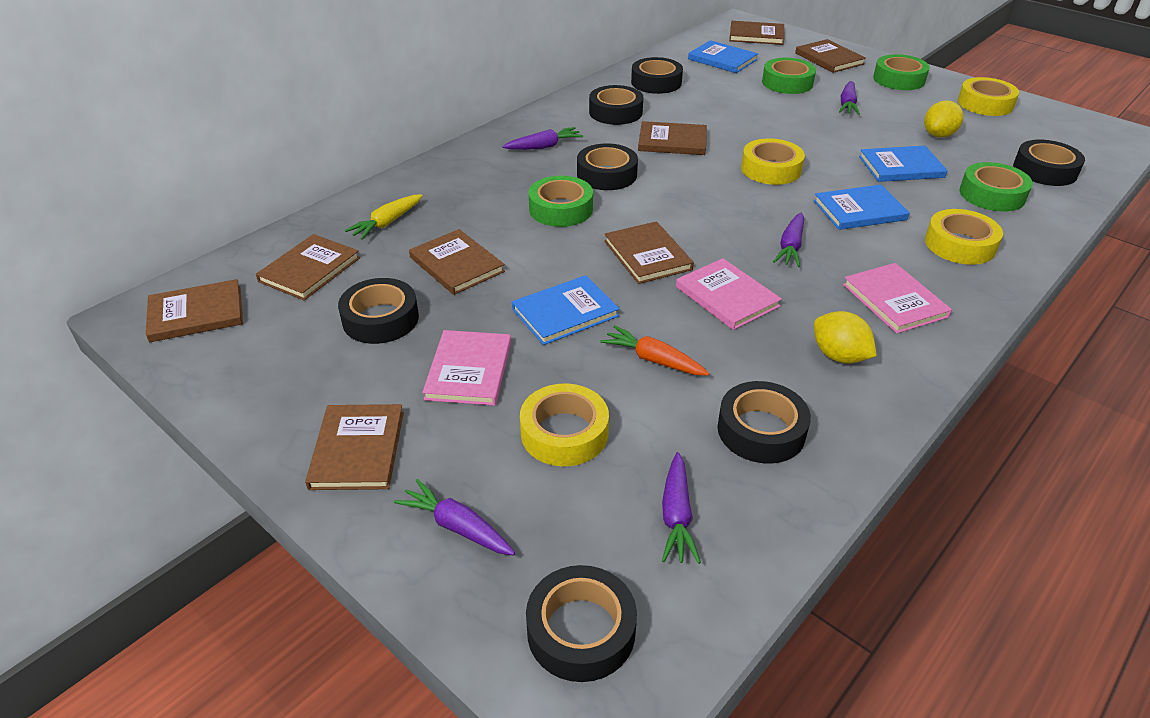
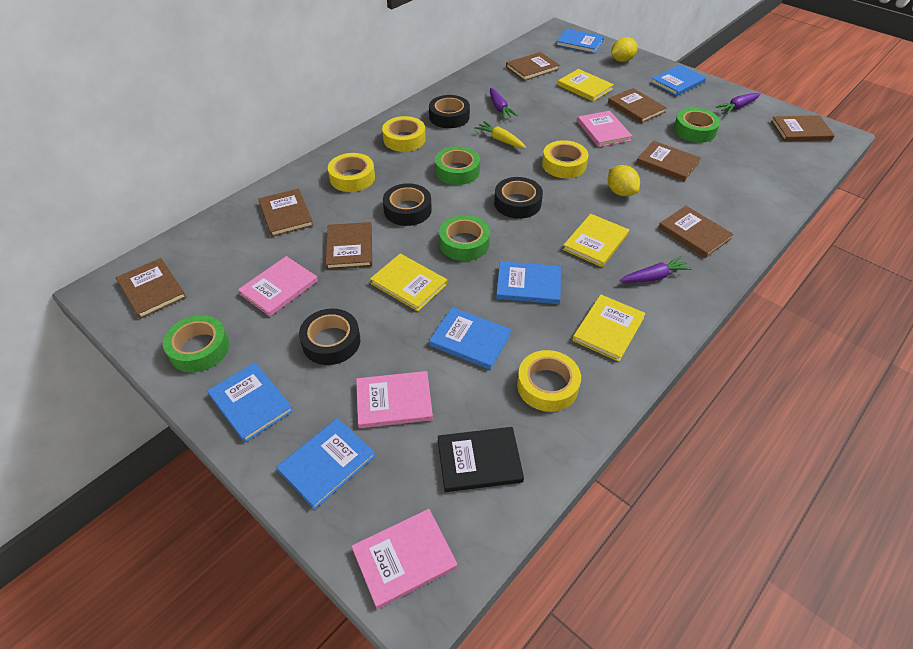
black book: none = 0 -> [438,427,524,492] = 1
black tape: [338,278,419,344] [526,565,637,682] [577,143,638,190] [589,85,643,125] [631,57,683,94] [717,381,811,464] [1013,140,1085,186] = 7 -> [299,309,360,365] [383,183,432,226] [429,95,470,128] [494,177,543,219] = 4
blue book: [512,275,620,345] [688,40,758,73] [814,185,910,230] [859,146,948,182] = 4 -> [207,362,294,442] [276,418,375,509] [429,307,511,370] [496,261,561,304] [556,29,604,54] [651,65,706,96] = 6
orange carrot: [601,325,709,375] = 1 -> none = 0
pink book: [422,330,511,406] [676,258,782,330] [843,263,952,334] = 3 -> [238,256,318,317] [351,509,457,609] [356,371,433,428] [577,111,632,147] = 4
purple carrot: [394,479,515,555] [503,127,583,150] [662,452,701,564] [773,212,804,267] [839,81,860,115] = 5 -> [490,88,518,119] [620,256,692,283] [716,93,761,114] = 3
yellow book: none = 0 -> [370,254,447,311] [558,69,614,101] [563,214,629,267] [572,294,646,362] = 4

